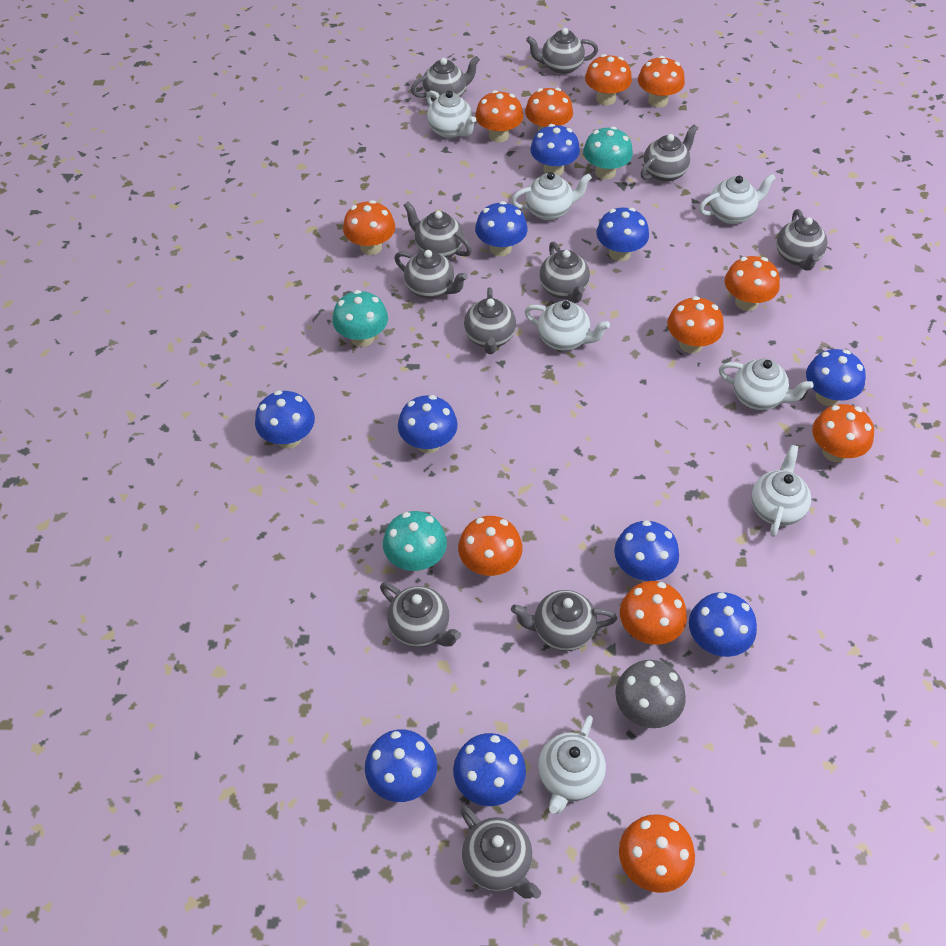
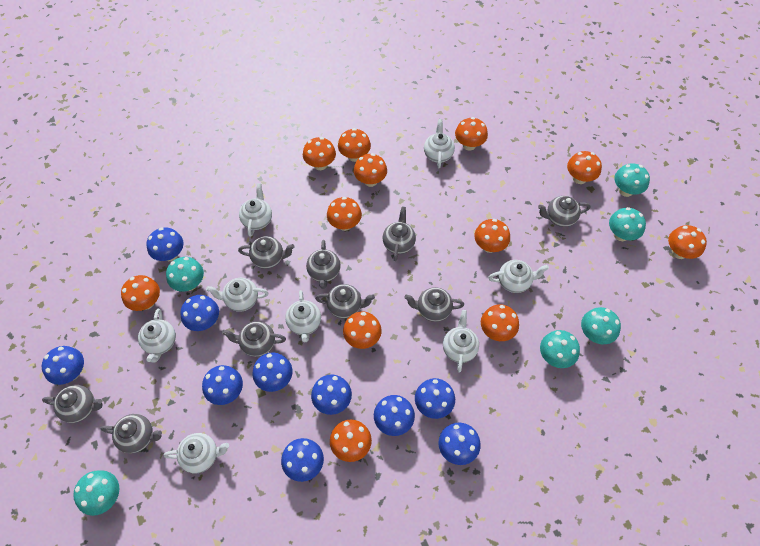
grey mushroom: [615,660,686,728] = 1 -> none = 0
grey teapot: [380,582,461,647] [394,250,468,299] [403,202,472,258] [411,56,480,101] [460,806,541,899] [464,287,516,354] [511,590,617,651] [526,28,598,75] [539,242,590,303] [640,124,698,182] [776,209,827,271] = 11 -> [42,385,103,423] [100,414,162,453] [222,321,286,357] [238,236,295,269] [306,240,341,289] [315,284,375,318] [383,206,416,261] [404,287,464,322] [538,196,590,227] = 9
orange mushroom: [343,200,395,255] [458,516,522,576] [475,90,523,142] [525,88,573,131] [585,54,632,105] [619,814,695,893] [620,581,687,645] [638,56,685,107] [667,296,724,353] [725,256,780,311] [812,404,874,462] = 11 -> [121,275,160,311] [303,137,336,170] [327,197,362,231] [330,420,372,462] [338,128,371,162] [343,312,382,349] [354,153,387,187] [455,117,488,151] [474,219,510,253] [481,304,519,341] [567,151,602,184] [668,225,707,259] = 12
turquoise mushroom: [332,290,388,347] [383,511,447,571] [583,126,633,179] = 3 -> [73,470,119,516] [166,257,204,292] [540,330,580,368] [581,307,621,344] [609,207,646,241] [614,163,650,197] = 6
white teapot: [426,91,476,138] [511,172,592,220] [524,300,610,351] [538,715,606,814] [699,174,776,224] [719,359,814,410] [751,445,811,537] = 7 -> [138,309,176,363] [164,433,229,473] [206,278,269,312] [239,183,272,237] [285,290,321,342] [424,119,455,168] [443,310,479,372] [488,260,549,293] = 8

